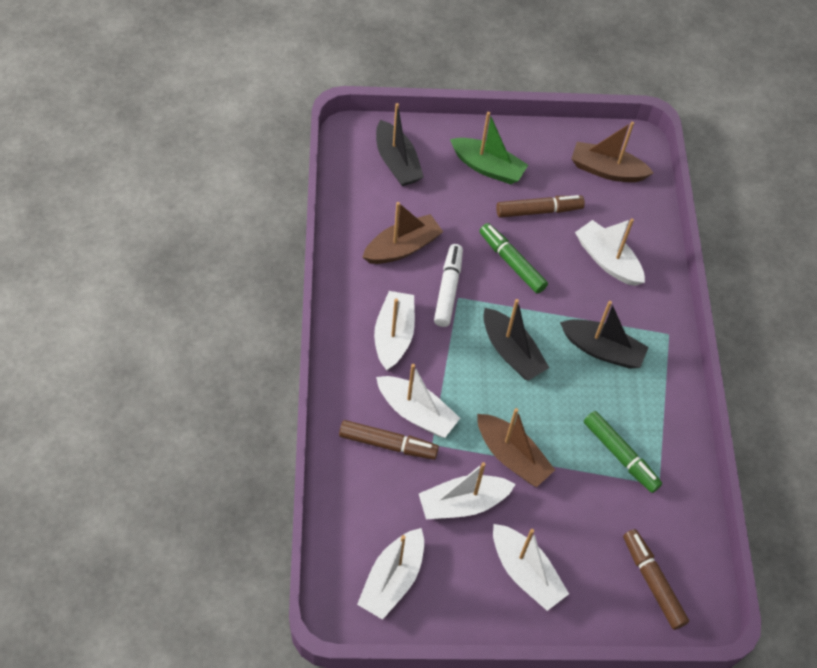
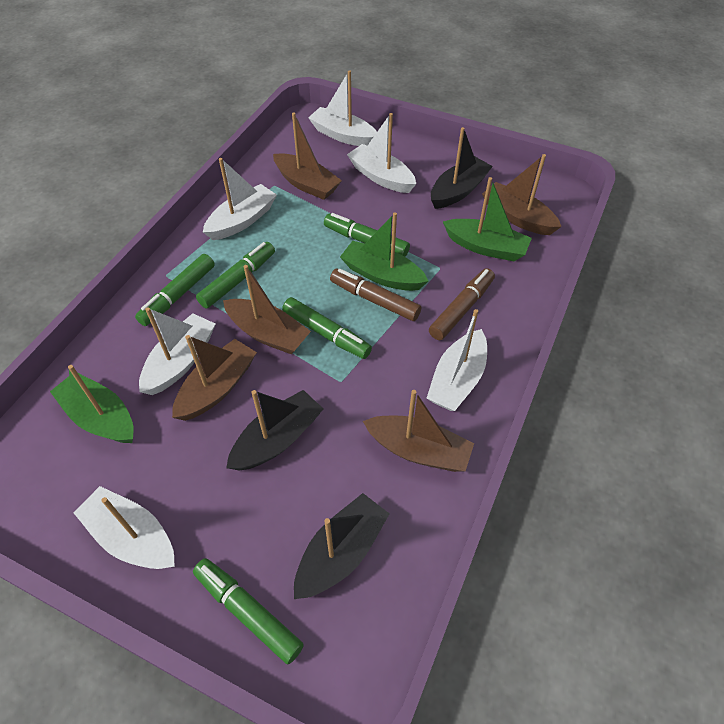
brown boat: [362,202,443,264] [477,408,555,487] [571,122,654,182] = 3 -> [172,335,257,421] [223,265,311,354] [273,112,342,200] [363,390,474,472] [482,154,561,235] = 5
brown marker: [339,420,439,460] [496,195,585,218] [623,529,689,630] = 3 -> [330,268,421,321] [429,268,495,340] = 2
green boat: [450,112,528,184] = 1 -> [50,365,134,443] [340,212,428,291] [443,177,532,261] = 3
green marker: [479,223,548,294] [584,411,662,493] = 2 -> [135,254,215,326] [193,558,304,664] [196,242,275,308] [282,297,372,359] [324,213,410,257] = 5
white marker: [434,244,463,327] = 1 -> none = 0

